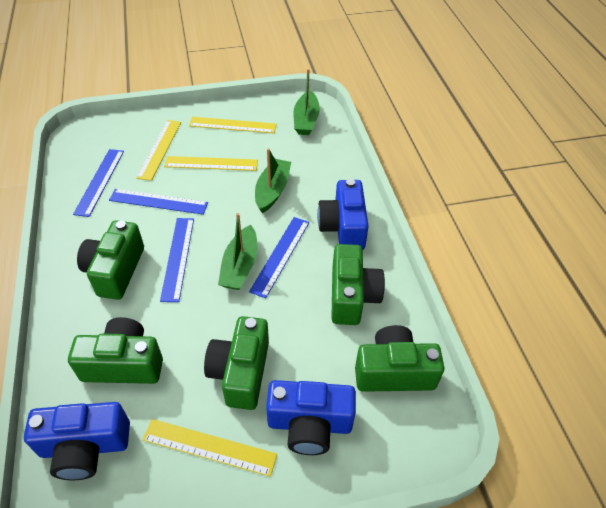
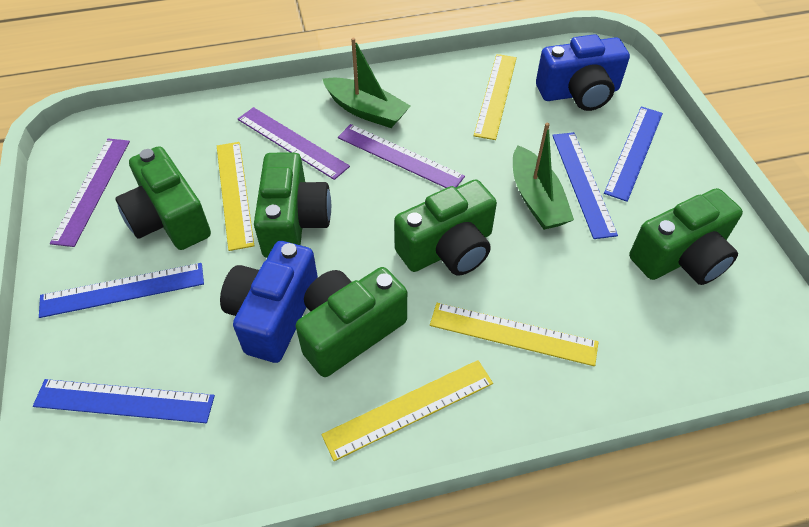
blue camera: [24,402,130,480] [266,380,356,455] [317,179,369,250] = 3 -> [220,241,318,363] [536,34,630,111] = 2
green boat: [218,213,258,290] [255,148,291,213] [293,69,320,135] = 3 -> [322,38,410,128] [513,123,574,230] = 2
purple ruler: none = 0 -> [50,138,130,247] [238,107,350,180] [338,124,465,188] = 3

